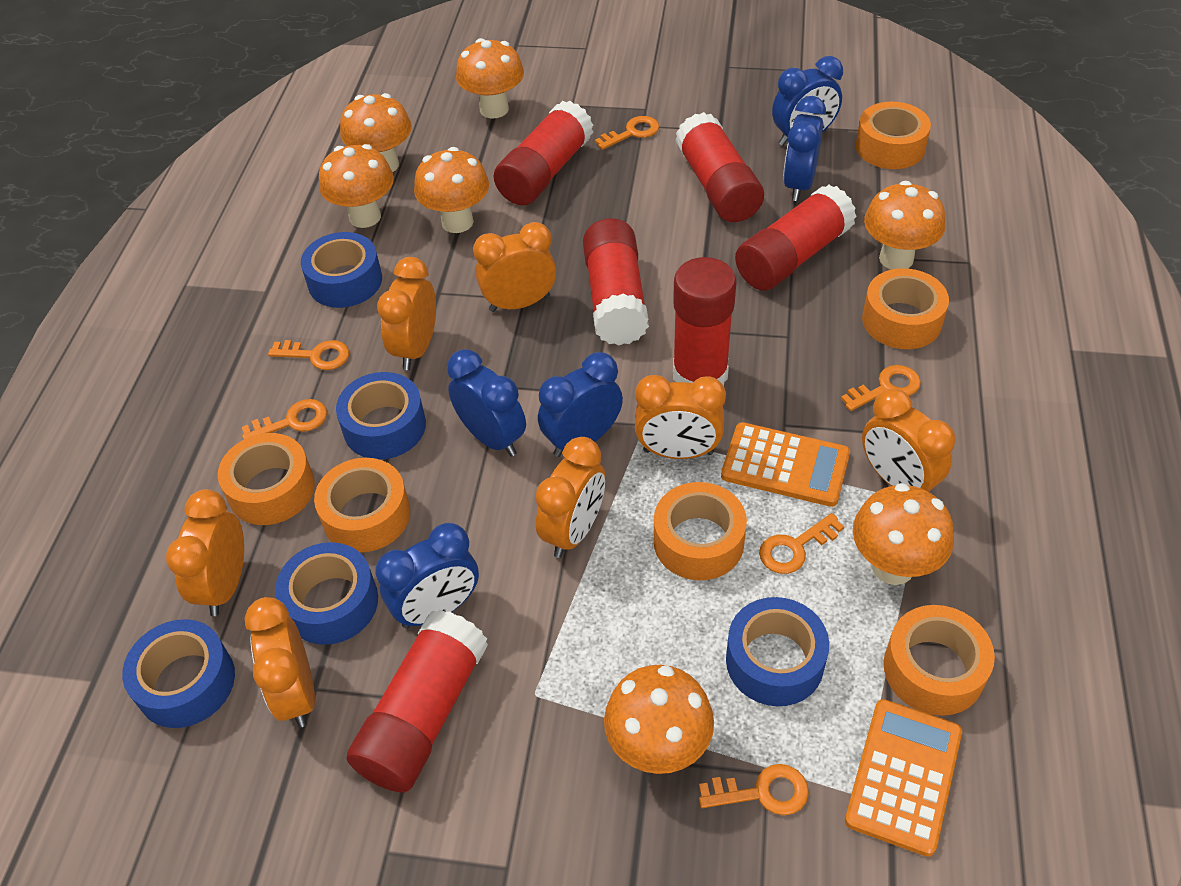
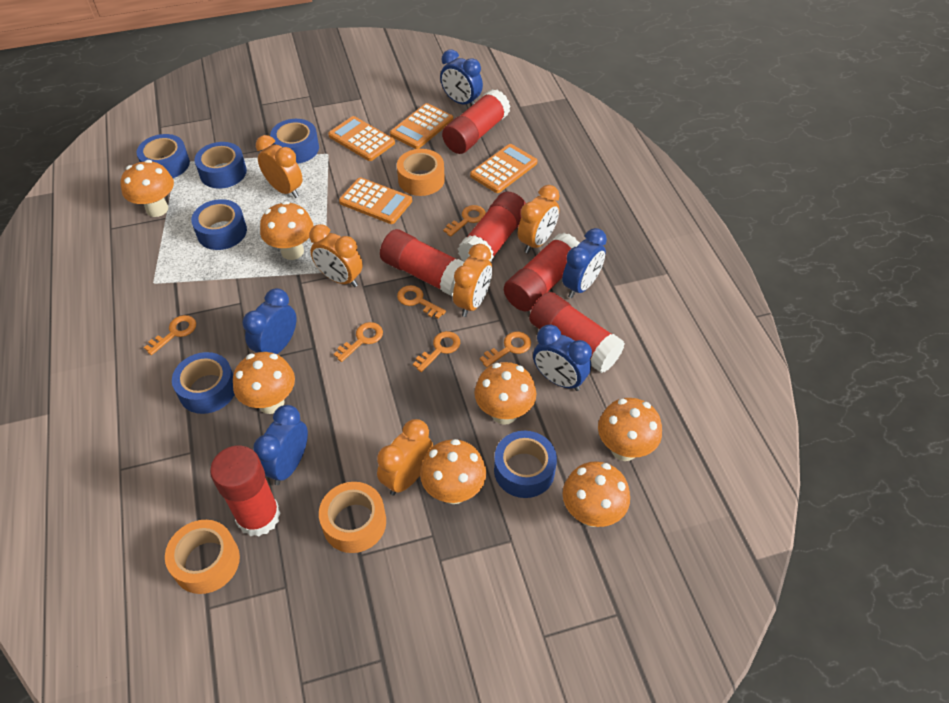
blue tape: [122,619,235,728] [275,542,378,645] [301,232,382,308] [336,372,426,460] [726,597,829,706] = 5 -> [137,134,190,178] [172,352,235,414] [191,199,247,250] [194,142,247,189] [270,119,319,164] [494,431,557,498] = 6
orange calculator: [721,422,850,507] [845,699,962,857] = 2 -> [328,116,395,161] [339,177,412,224] [390,103,453,149] [470,144,537,193] = 4
orange clock: [166,489,244,616] [244,597,315,727] [377,257,436,370] [473,222,556,312] [535,437,605,558] [635,375,726,459] [862,389,955,492] = 7 -> [256,135,303,198] [309,224,363,287] [377,419,433,495] [453,244,492,317] [518,185,560,253] = 5
orange tape: [218,433,315,525] [314,458,410,553] [654,482,747,580] [856,102,931,169] [862,268,949,349] [884,605,995,716] = 6 -> [165,520,240,594] [319,482,386,553] [397,149,445,196] = 3

